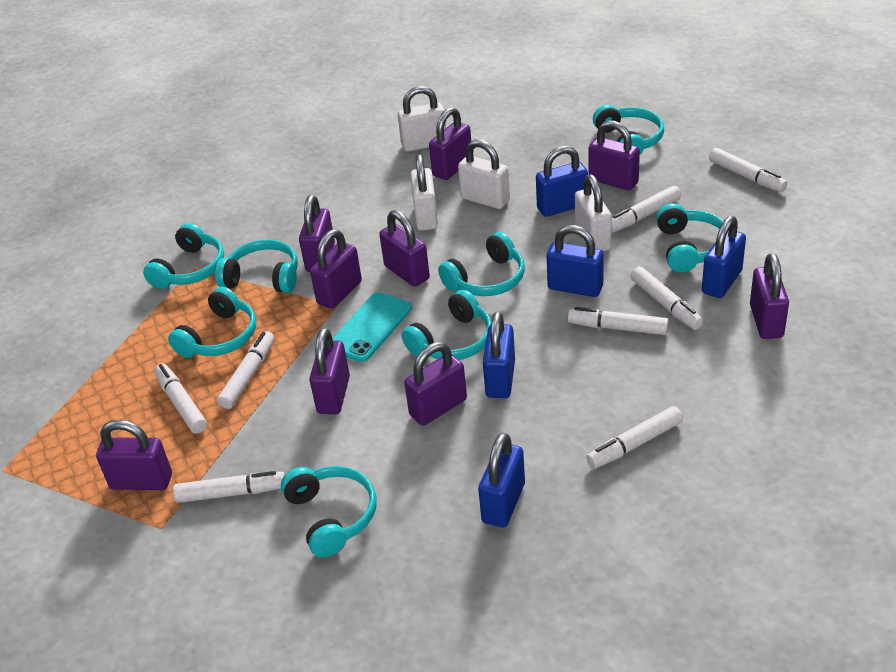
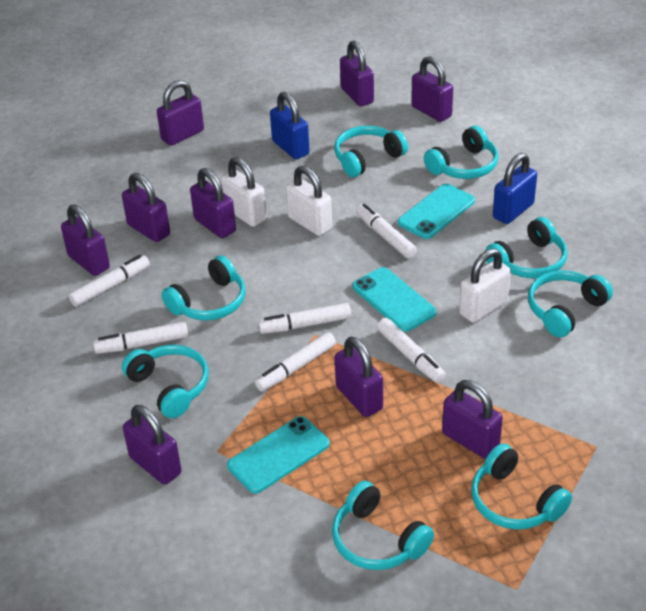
blue padlock: [478,433,525,527] [483,311,515,398] [536,146,588,217] [547,225,604,297] [702,216,746,298] = 5 -> [270,92,310,159] [493,153,537,224] = 2
turquoise phone: [332,292,412,362] = 1 -> [227,416,330,493] [352,267,437,332] [398,184,475,239] = 3
white marker: [154,363,207,434] [173,471,285,503] [217,331,275,409] [568,307,669,335] [586,406,683,469] [612,186,681,233] [631,267,703,330] [709,148,787,192] = 8 -> [68,255,150,307] [93,321,188,354] [255,332,336,391] [258,303,351,334] [356,204,417,258] [377,318,446,383] = 6
white padlock: [398,86,447,152] [410,155,438,231] [458,139,510,209] [575,174,612,251] = 4 -> [221,157,267,227] [286,166,332,236] [459,248,511,323] = 3

